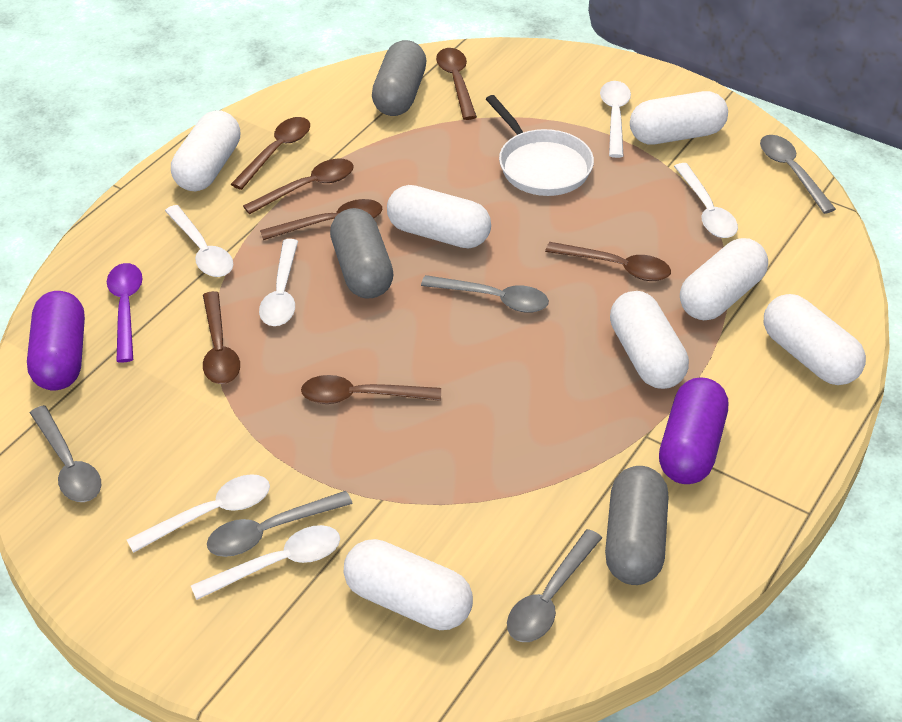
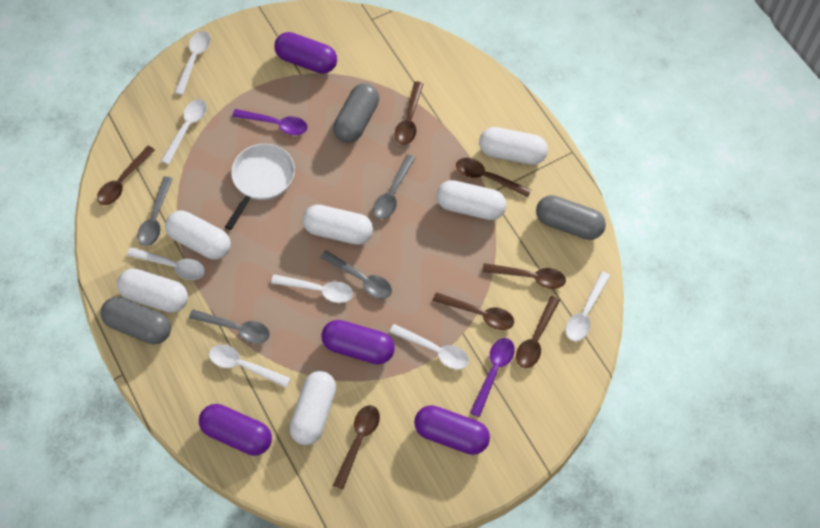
grey spoon: [30,405,101,502] [207,491,353,557] [421,275,549,313] [507,529,602,642] [760,135,836,214] = 5 -> [137,176,173,246] [189,309,270,344] [320,250,392,299] [373,154,415,219] = 4
purple capsule: [27,291,85,390] [659,378,728,484] = 2 -> [199,404,272,456] [274,32,337,74] [321,320,395,364] [414,405,490,455] = 4
purple spoon: [107,263,143,363] = 1 -> [232,109,308,135] [470,338,515,417] = 2
white capsule: [171,110,240,191] [344,539,473,630] [387,185,491,248] [610,291,689,389] [630,91,728,145] [680,238,768,320] [764,294,866,385] = 7 -> [117,269,188,313] [165,211,231,259] [289,371,336,445] [303,205,373,245] [436,180,506,220] [479,127,548,165] = 6
white spoon: [127,474,270,553] [165,205,233,277] [191,525,340,600] [259,239,298,326] [600,81,631,158] [674,163,738,238] = 6 -> [127,247,205,280] [161,99,207,165] [174,31,211,95] [209,345,291,387] [271,274,353,303] [389,324,469,369] [565,272,610,341] = 7

